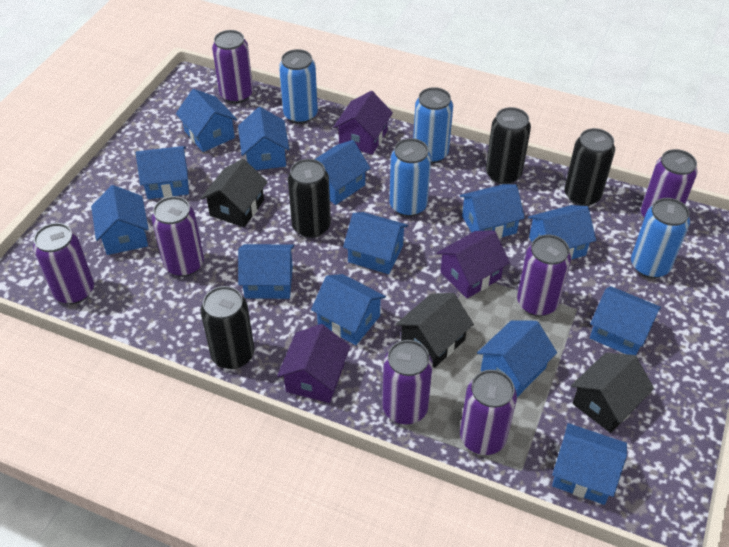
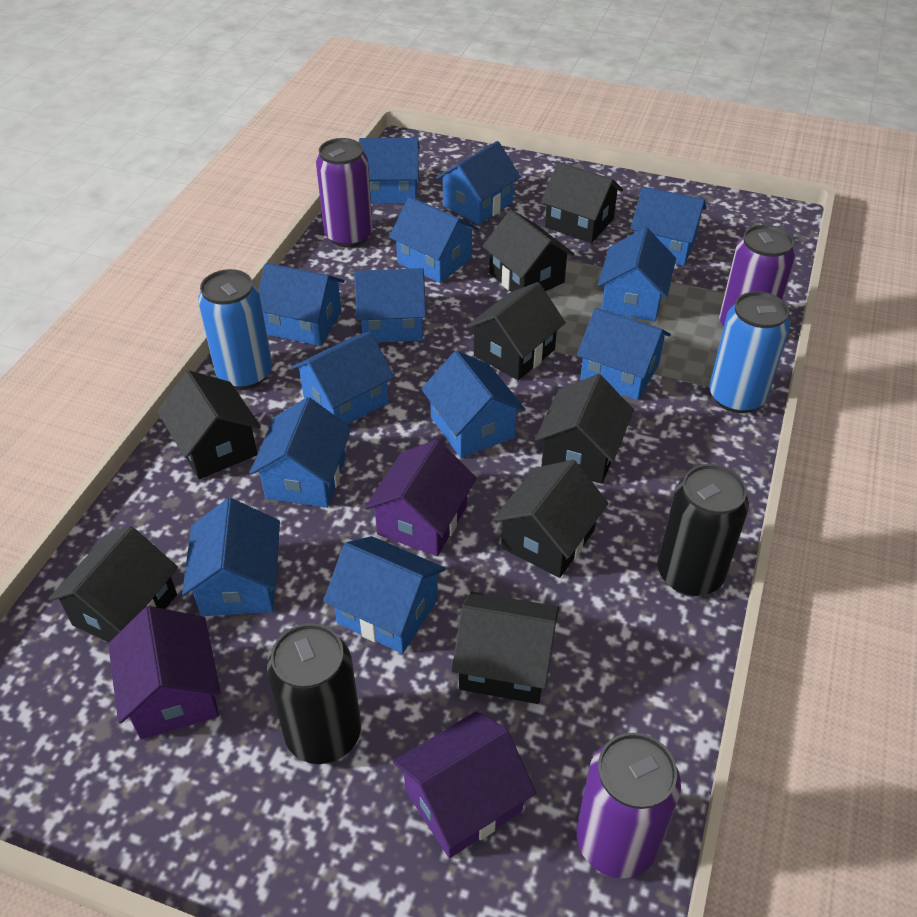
black can: [201,286,254,369] [288,159,331,238] [486,107,531,184] [564,128,615,206] = 4 -> [267,623,361,764] [658,464,749,596] = 2
black house: [201,159,268,227] [396,293,474,368] [571,353,654,433] = 3 -> [48,526,178,642] [157,370,261,479] [452,592,559,704] [466,282,566,380] [483,210,575,292] [493,460,609,578] [535,374,634,484] [541,162,623,243] = 8
blue can: [279,49,318,124] [389,138,431,217] [413,87,453,164] [631,198,690,278] = 4 -> [198,269,272,389] [709,291,790,413] = 2
purple can: [33,223,94,304] [152,196,204,277] [212,30,253,103] [382,340,433,424] [460,370,517,455] [517,235,571,316] [641,149,697,218] = 7 -> [316,138,373,247] [576,733,681,878] [719,225,795,327] = 3

